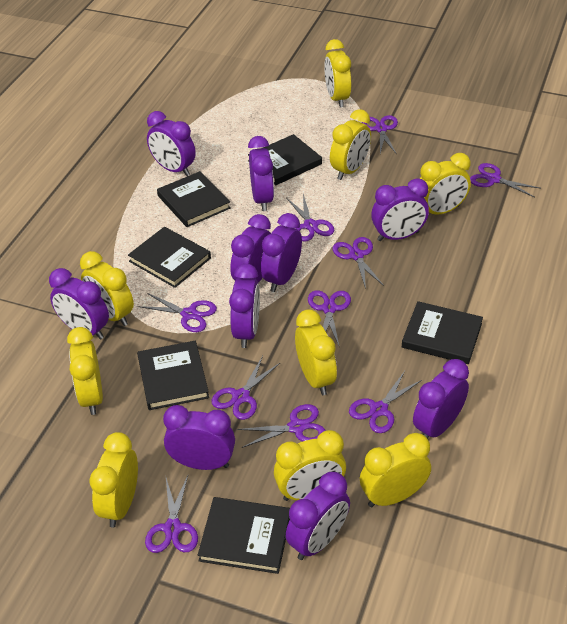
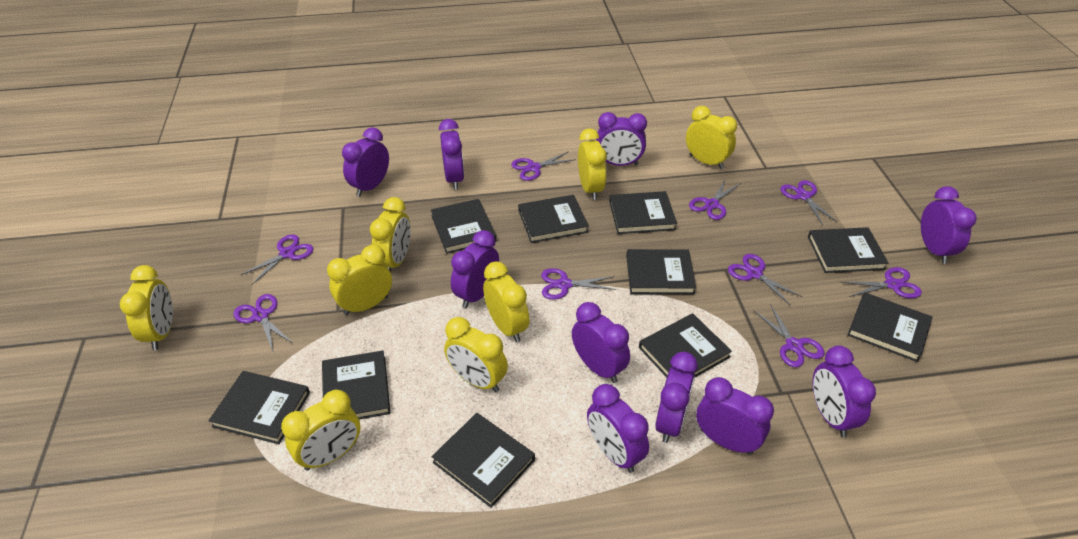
black book: [128,227,211,288] [137,341,209,410] [157,171,231,227] [198,497,290,574] [248,134,322,185] [402,301,483,364] = 6 -> [209,371,310,444] [322,351,390,419] [431,199,496,254] [432,413,535,508] [518,195,589,243] [609,191,677,234] [626,249,696,294] [639,313,732,378] [808,227,889,273] [848,292,933,362] = 10
purple scissors: [138,293,217,332] [145,476,198,553] [212,356,280,420] [237,404,326,448] [287,194,334,242] [308,290,351,346] [332,237,384,289] [349,371,422,433] [362,115,398,154] [470,163,540,198] = 10 -> [233,294,292,351] [241,234,313,284] [511,151,576,181] [541,268,616,300] [689,178,741,220] [728,254,802,306] [754,304,824,367] [780,180,837,226] [841,267,922,298] = 9
yellow clock: [67,327,103,415] [80,251,134,326] [90,432,138,527] [274,430,346,501] [295,309,337,395] [324,39,351,108] [330,109,371,180] [360,433,431,507] [420,153,471,215] = 9 -> [120,265,173,350] [281,390,361,471] [327,245,392,315] [370,197,411,272] [444,317,508,392] [483,261,530,342] [578,128,607,200] [686,106,737,169] = 8

